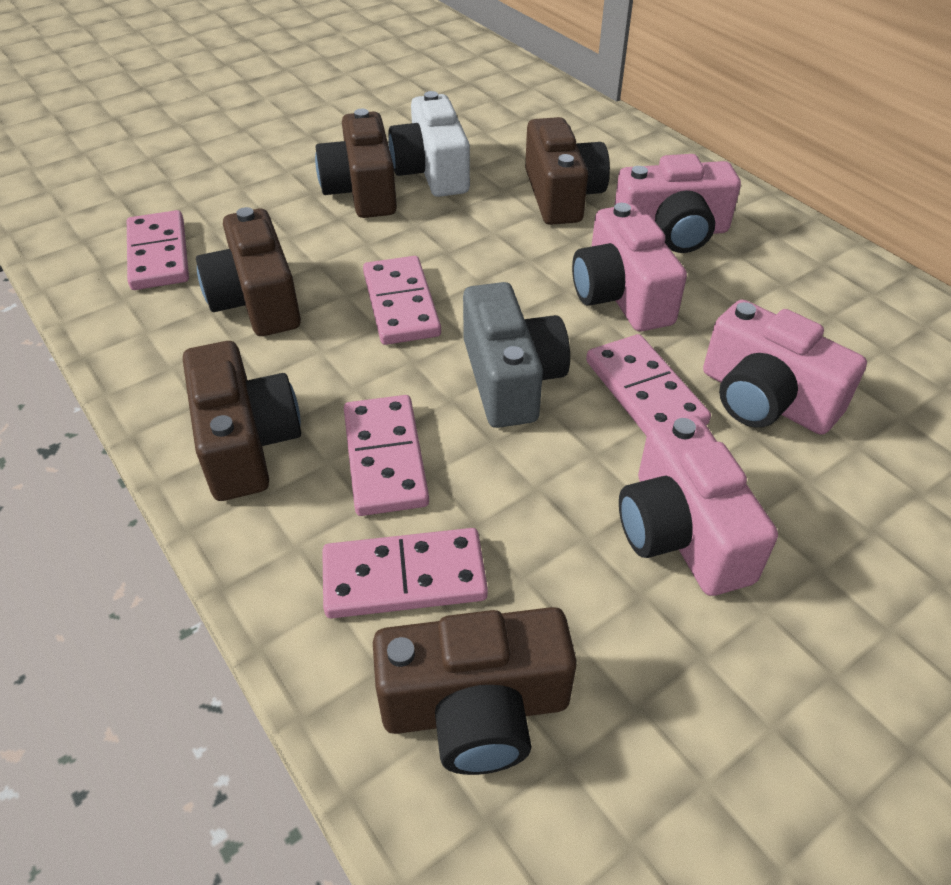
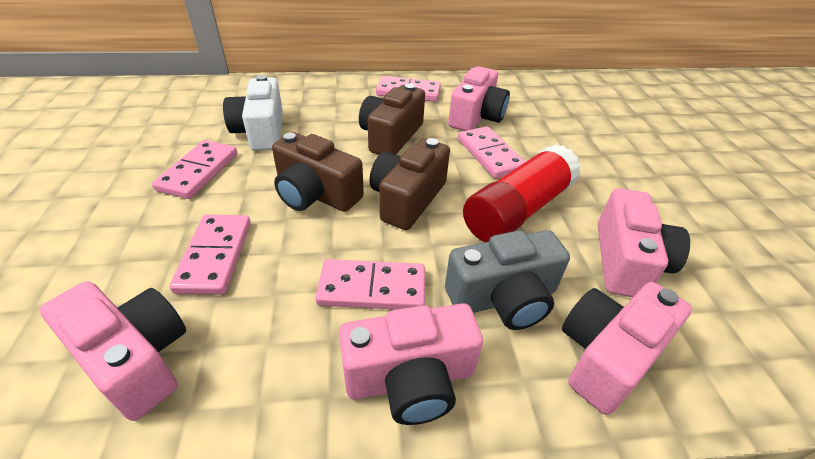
brown camera: [183,341,301,501] [196,207,301,336] [315,109,397,218] [373,607,577,775] [525,117,610,225] = 5 -> [272,132,364,212] [359,83,425,155] [370,138,450,230] = 3
pink camera: [572,203,687,331] [614,154,741,253] [619,416,778,596] [703,300,867,435] = 4 -> [40,281,186,421] [339,303,483,425] [448,66,510,131] [562,282,692,415] [598,188,690,297] = 5
red glue stick: none = 0 -> [463,144,581,242] = 1

